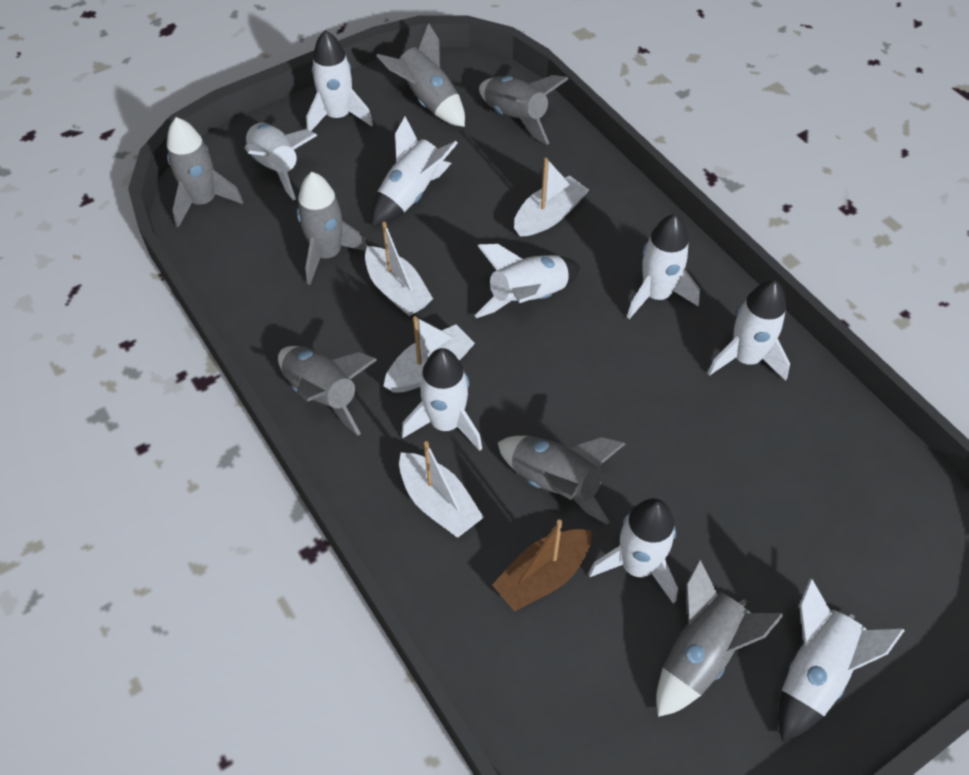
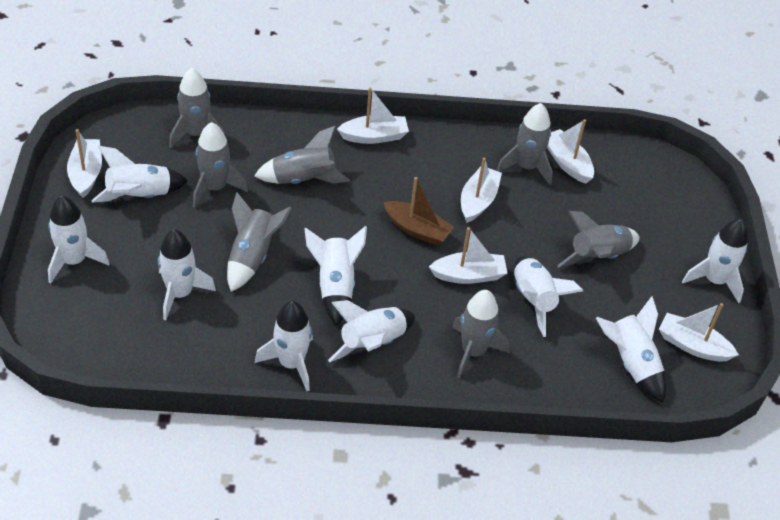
white boat: [365,222,433,316] [384,316,475,393] [399,441,484,538] [514,158,589,237] = 4 -> [67,129,102,198] [337,87,409,144] [429,227,507,284] [461,158,502,223] [547,119,594,184] [659,303,739,362] = 6

